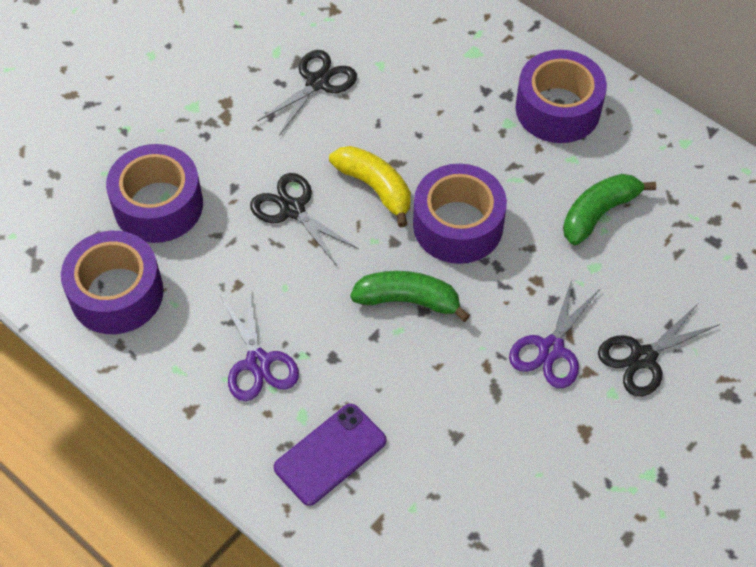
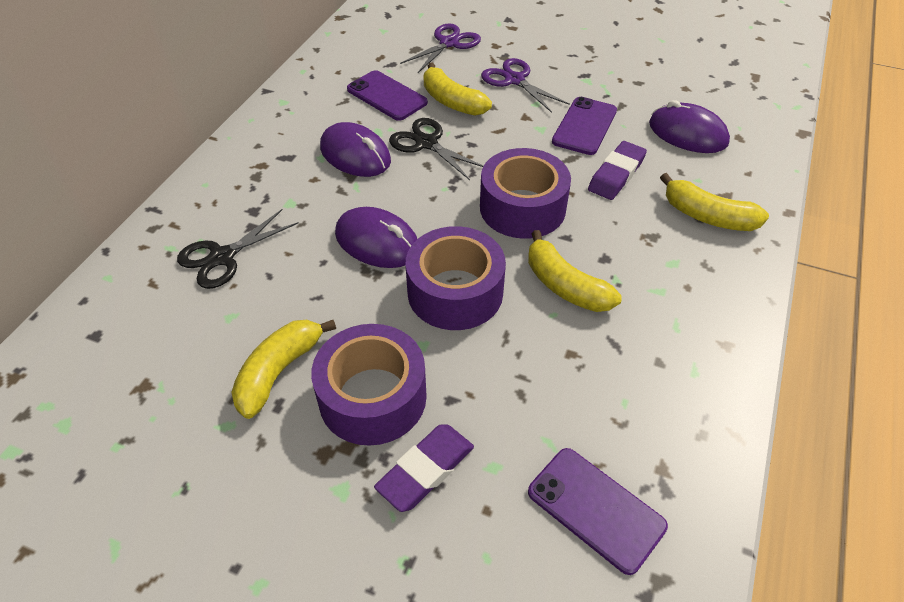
black scissors: [250,173,359,266] [257,50,357,136] [598,304,720,397] = 3 -> [177,209,299,289] [389,118,483,180] = 2
green banana: [350,271,470,322] [563,174,656,245] = 2 -> none = 0
purple eraser: none = 0 -> [374,425,474,512] [588,141,647,200] = 2
purple mouse: none = 0 -> [320,122,391,177] [335,207,417,268] [649,100,730,153] = 3
purple phone: [274,404,386,506] = 1 -> [347,70,428,121] [528,448,668,575] [552,97,617,155] = 3
purple tape: [61,231,164,334] [106,144,203,243] [413,164,507,264] [515,50,607,143] = 4 -> [311,324,427,446] [405,226,506,330] [480,148,571,239] = 3
yellow banana: [329,146,411,227] = 1 -> [231,320,336,419] [423,63,492,116] [528,230,622,312] [660,173,769,231] = 4

